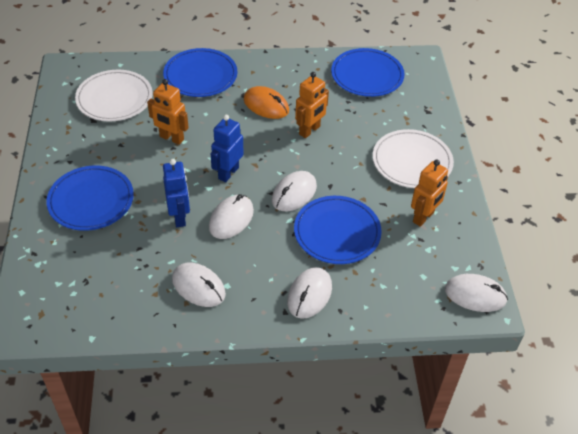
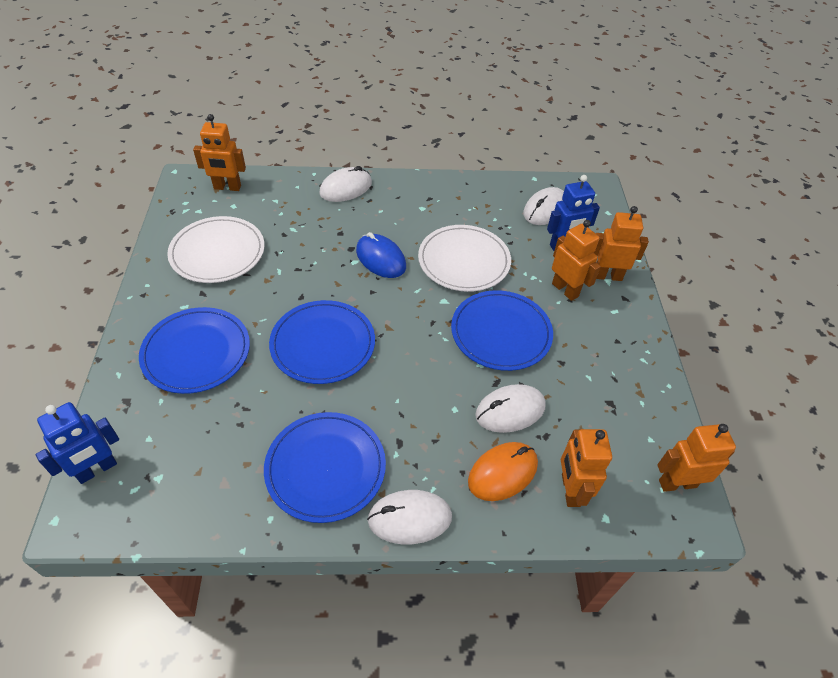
blue mouse: none = 0 -> [356,232,406,278] = 1
orange robot: [147,79,189,145] [295,72,329,138] [411,159,448,227] = 3 -> [193,114,246,191] [552,220,601,301] [561,429,612,507] [594,206,649,281] [657,424,736,492] = 5
white mouse: [172,263,226,307] [209,194,254,239] [272,171,317,212] [287,267,332,319] [445,274,508,312] = 5 -> [319,166,372,202] [367,490,452,544] [475,384,546,433] [523,187,564,225] = 4

